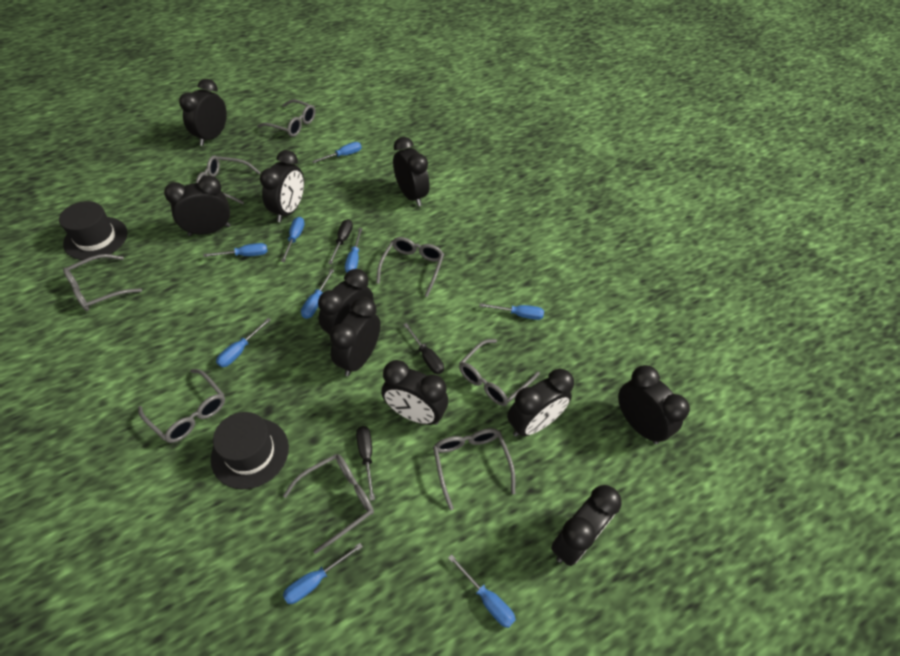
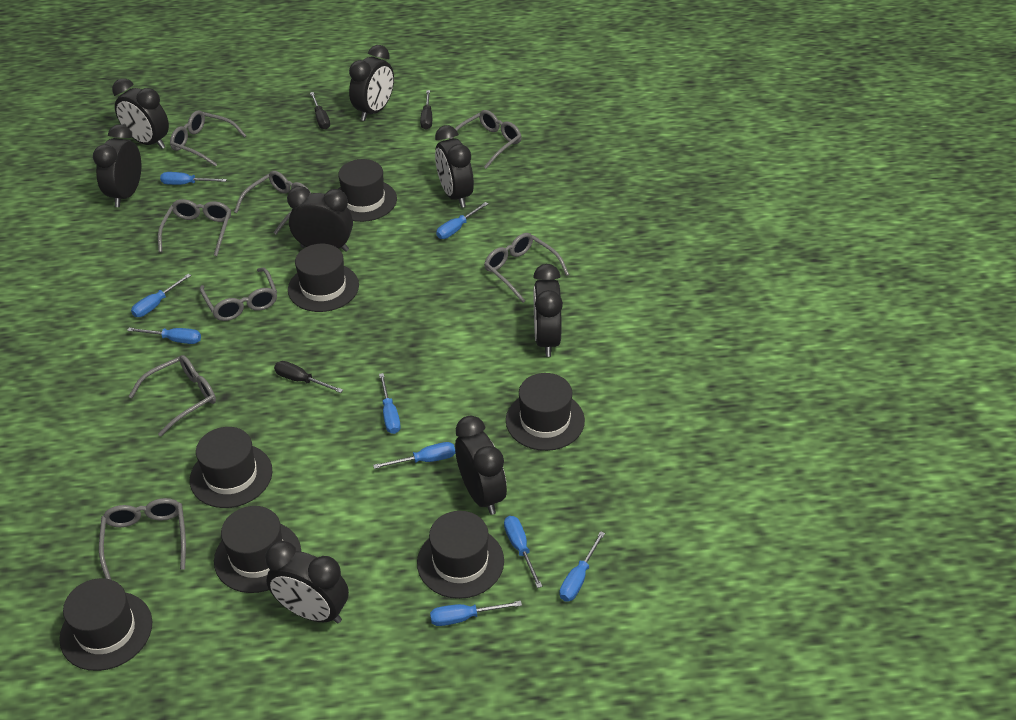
black clock: [164,175,231,236] [179,79,227,146] [260,150,304,222] [318,269,373,335] [330,297,381,376] [381,360,448,425] [393,137,430,207] [507,369,574,437] [551,485,622,566] [618,365,690,444] = 10 -> [93,124,141,207] [112,78,169,149] [265,541,349,624] [287,186,353,252] [349,45,394,121] [435,125,474,208] [455,416,507,515] [533,264,563,357] = 8
black hat: [59,201,127,260] [211,412,289,489] = 2 -> [59,578,152,671] [190,427,272,508] [214,506,301,593] [288,244,359,312] [338,159,397,222] [417,511,504,599] [506,373,585,451] = 7

